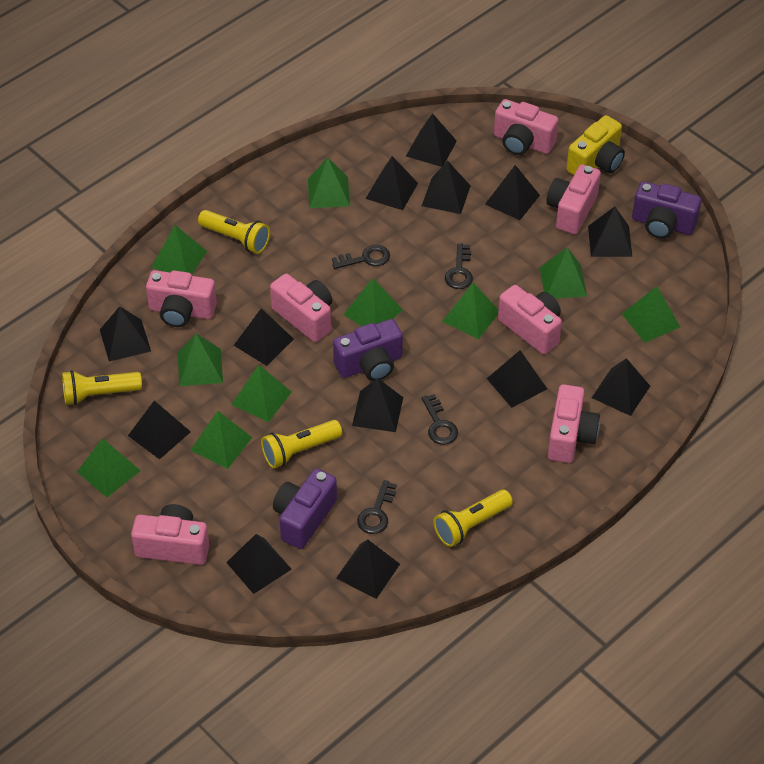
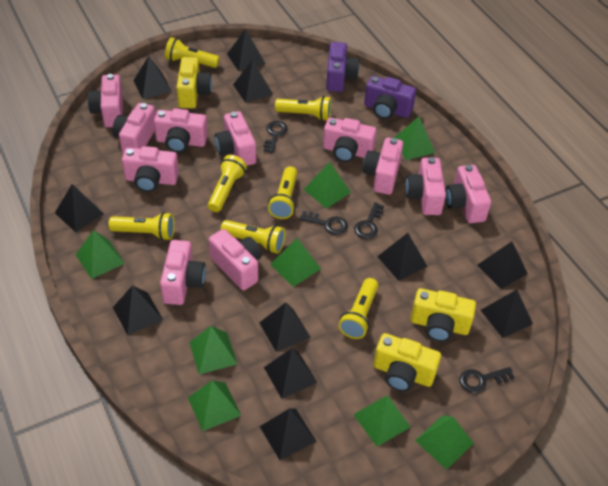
black pyramid: [100,306,151,362] [128,401,191,459] [226,534,292,594] [234,308,294,366] [336,539,400,599] [352,378,403,432] [366,156,418,210] [406,113,457,167] [422,161,471,214] [485,165,540,220] [487,350,547,408] [588,207,632,257] [592,358,650,416] = 13 -> [55,184,104,232] [113,285,163,335] [133,56,172,99] [227,29,266,71] [233,60,273,103] [259,302,311,352] [260,409,317,460] [264,348,317,399] [377,233,427,281] [477,241,528,289] [481,290,533,338] = 11
green pyramid: [77,438,141,498] [151,225,207,274] [178,334,223,386] [191,411,252,469] [231,365,292,422] [308,157,350,208] [343,278,403,326] [442,283,498,339] [540,248,587,299] [622,286,680,343] = 10 -> [76,230,125,279] [188,380,241,431] [189,326,237,374] [271,238,321,287] [304,162,351,209] [353,395,410,447] [394,117,435,160] [415,415,474,470] = 8
pink camera: [131,504,209,565] [146,270,217,327] [270,274,332,342] [494,99,558,155] [498,285,562,354] [546,164,601,234] [548,384,600,463] = 7 -> [88,74,123,127] [112,103,156,154] [122,146,179,192] [154,108,208,153] [160,240,206,305] [209,229,262,290] [215,111,256,166] [323,117,377,162] [363,137,403,195] [405,157,446,215] [445,165,491,223] = 11
purple camera: [273,469,337,549] [333,319,403,381] [632,181,701,239] = 3 -> [326,42,359,92] [364,76,416,119] = 2
yellow camera: [566,115,625,175] = 1 -> [177,57,212,108] [373,333,441,391] [411,288,476,342] = 3
yellow flashlight: [62,370,142,405] [198,210,270,254] [261,420,342,469] [433,490,513,547] = 4 -> [109,212,175,241] [165,37,220,68] [208,155,247,212] [221,220,286,254] [268,166,298,219] [275,96,332,121] [339,278,378,339] = 7

